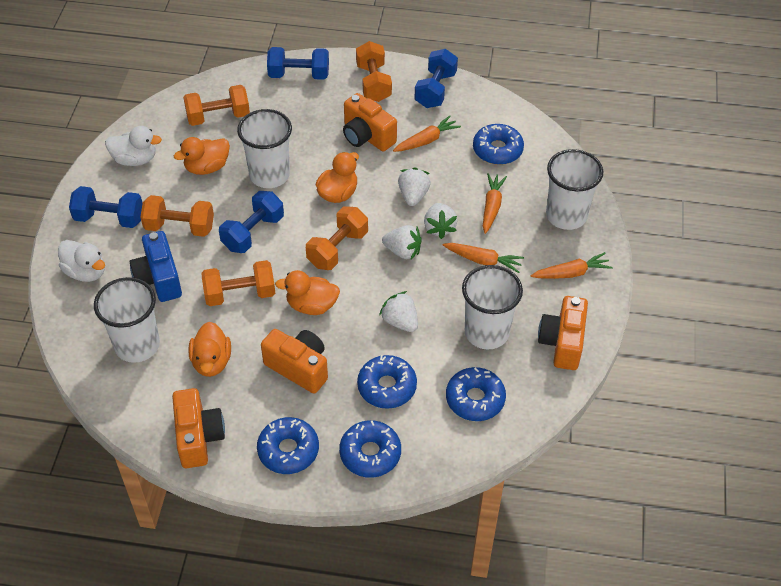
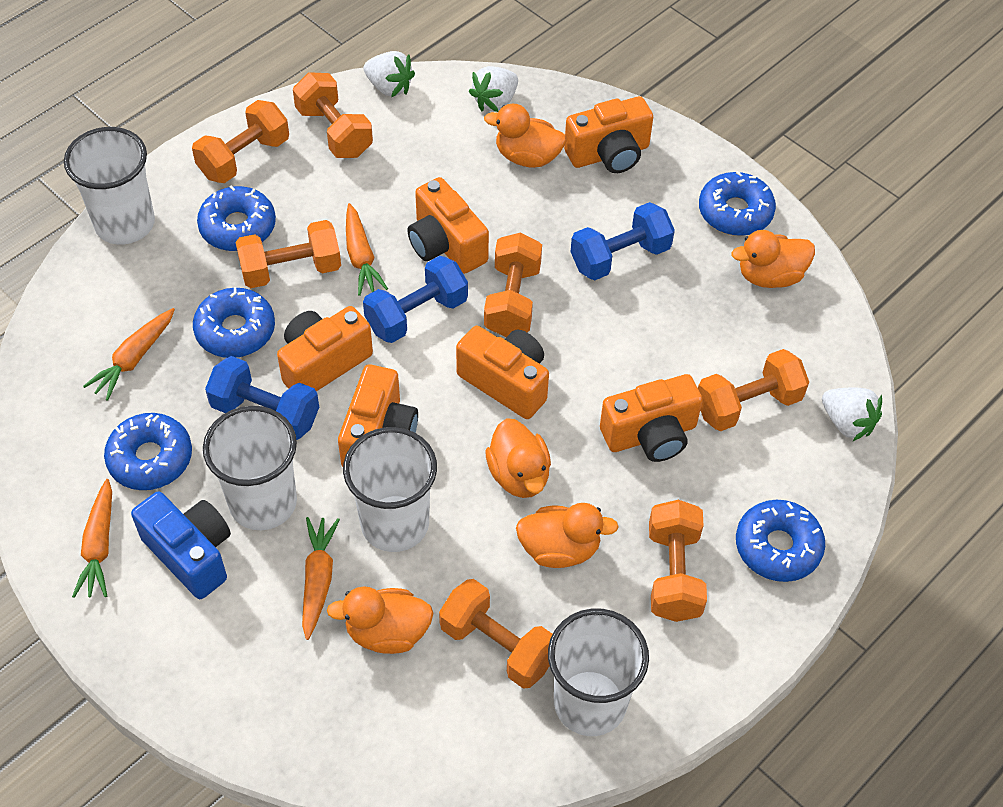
blue dumbbell: [69,186,143,228] [219,191,284,253] [267,47,329,80] [415,49,458,108] = 4 -> [205,356,319,440] [363,256,468,343] [571,202,675,280] = 3
orange camera: [172,388,225,468] [261,329,328,394] [343,93,397,151] [538,296,588,370] = 4 -> [277,306,373,392] [338,364,418,467] [407,177,489,274] [456,326,549,419] [564,96,653,173] [600,374,703,462] = 6
orange duck: [174,137,230,175] [189,322,231,377] [275,270,340,315] [316,152,359,203] = 4 -> [327,586,433,654] [484,104,566,168] [485,418,551,498] [516,503,619,568] [732,230,815,288] = 5
orange dumbbell: [141,195,214,237] [183,85,250,126] [201,260,275,306] [306,206,368,270] [356,41,392,102] = 5 -> [192,100,289,183] [236,220,341,288] [293,72,373,158] [439,579,553,689] [484,233,542,337] [649,500,707,622] [698,349,809,431] = 7
white duck: [58,240,105,282] [105,126,162,166] = 2 -> none = 0
white strawberry: [379,291,418,332] [382,225,422,259] [398,168,431,206] [424,203,458,239] = 4 -> [363,51,415,97] [469,66,518,112] [822,388,882,441] = 3

